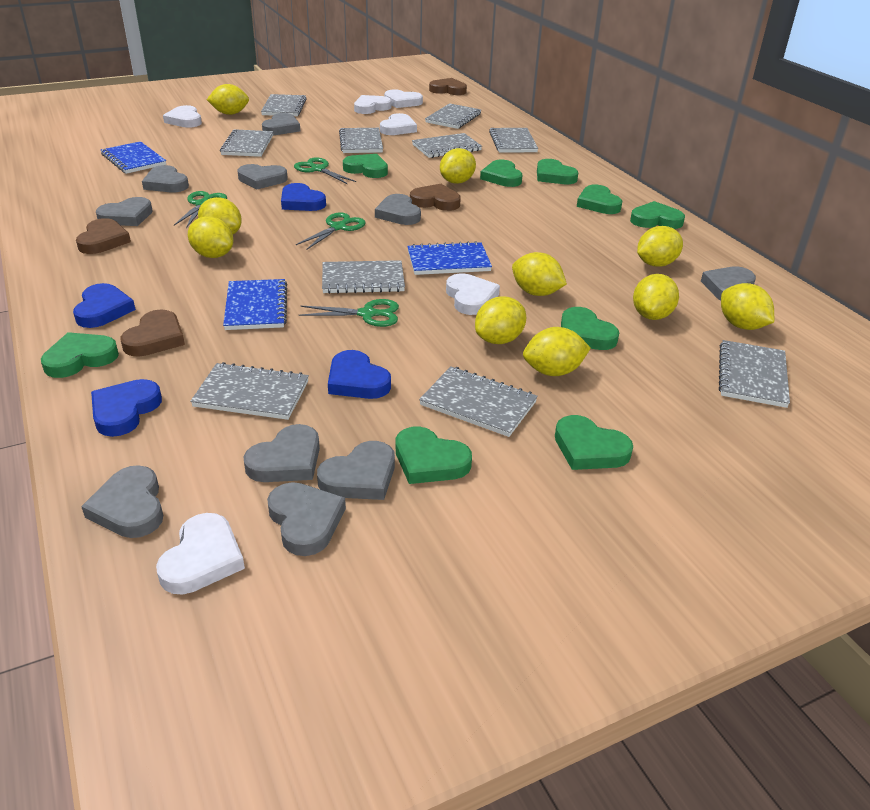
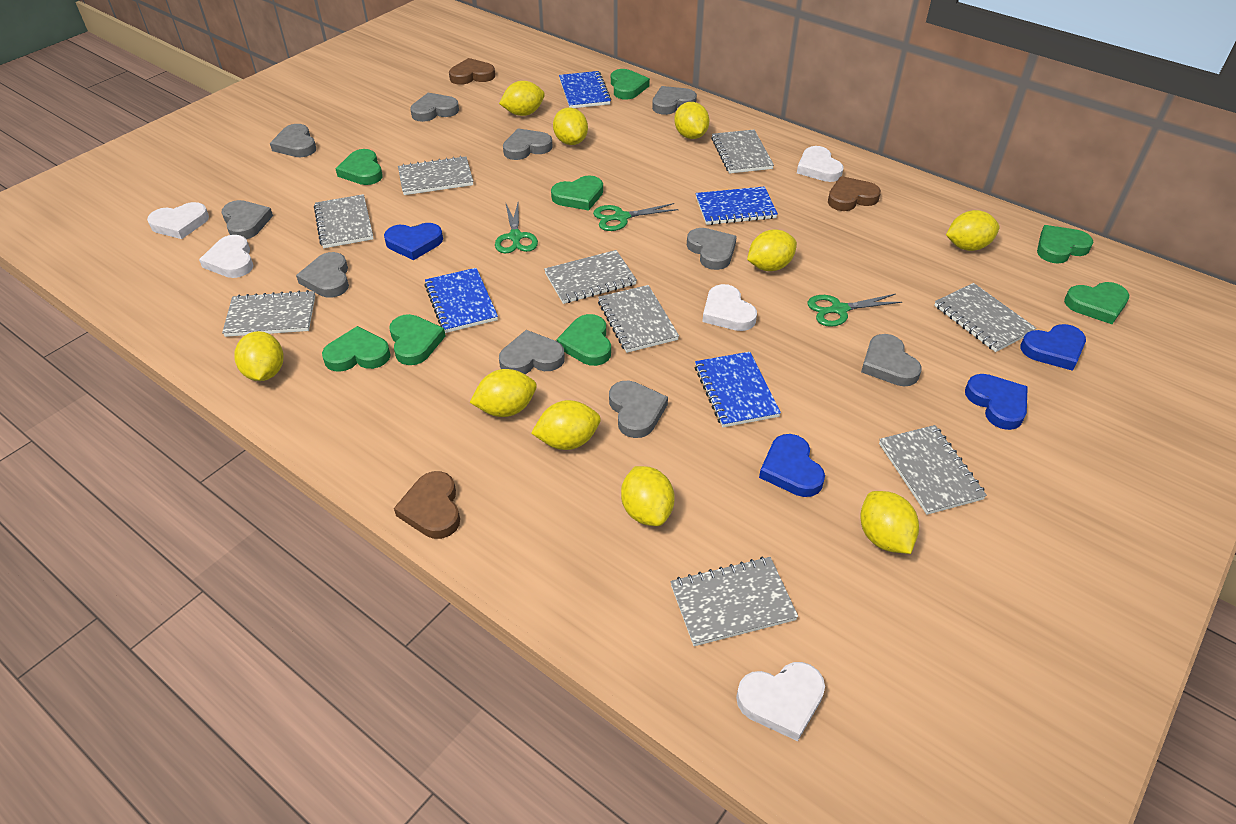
blue notebook: [101,141,166,174] [223,279,287,330] [407,241,492,275] = 3 -> [424,268,498,333] [559,71,611,108] [695,352,781,427] [696,187,778,225] = 4
brown heart: [76,218,131,254] [121,309,185,357] [410,184,461,211] [429,78,467,95] = 4 -> [394,471,460,539] [449,58,495,85] [828,176,881,211] = 3
green heart: [41,332,119,378] [343,154,388,178] [396,426,472,484] [480,160,522,187] [537,159,578,184] [555,415,633,470] [561,307,619,350] [577,184,622,214] [630,201,685,229] = 9 -> [322,326,391,372] [336,149,383,185] [389,314,445,365] [551,175,603,211] [556,314,611,366] [611,69,650,99] [1037,225,1093,264] [1064,282,1129,324] = 8
green scissors: [174,191,227,228] [294,157,356,184] [296,212,365,250] [299,299,399,327] = 4 -> [495,203,538,254] [593,203,679,231] [808,294,902,327] = 3
grey notebook: [190,362,309,420] [220,129,273,157] [261,94,307,116] [322,260,405,294] [339,128,383,153] [412,133,482,158] [419,366,538,437] [425,103,481,129] [489,128,538,153] [719,340,790,408] = 10 -> [222,290,315,337] [314,194,373,248] [398,156,473,195] [544,250,637,304] [598,285,679,353] [671,557,798,646] [711,130,774,173] [879,425,987,515] [934,283,1036,352] = 9
white heart: [156,513,245,594] [163,105,202,128] [354,95,391,114] [380,113,417,135] [384,89,423,108] [446,273,500,315] = 6 -> [147,202,209,239] [199,235,253,278] [702,284,757,331] [736,662,825,741] [797,146,844,182] = 5

